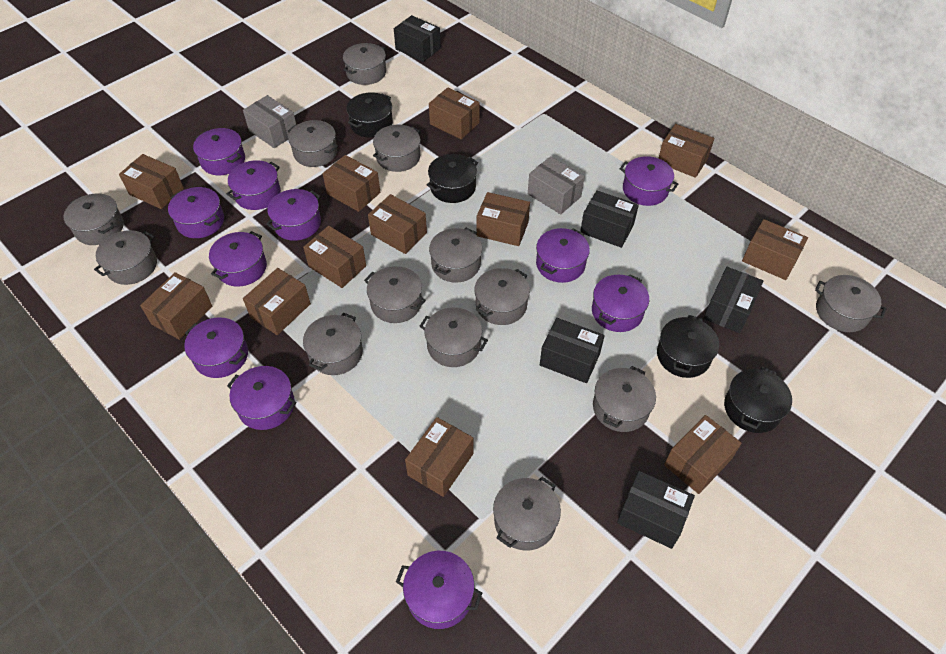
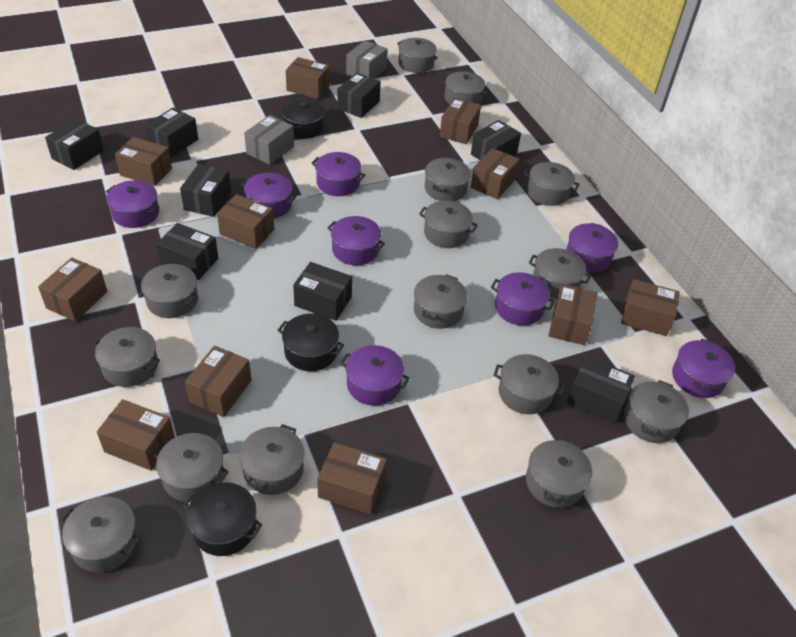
black box: [394,15,441,62] [540,318,605,383] [580,191,639,248] [617,471,695,549] [703,267,763,333] = 5 -> [45,119,104,170] [145,108,198,157] [156,223,218,280] [180,164,231,217] [293,262,352,321] [337,73,381,118] [471,120,521,160] [567,356,635,423] = 8
black pot: [347,92,393,138] [427,154,478,203] [657,315,719,378] [724,366,792,433] = 4 -> [183,482,262,556] [278,314,344,371] [282,98,325,139] = 3
brown box: [119,154,184,209] [140,272,212,340] [243,268,311,335] [303,226,366,288] [323,155,380,212] [368,194,427,254] [405,417,473,497] [429,87,480,139] [477,192,530,246] [658,124,714,178] [664,415,742,494] [742,219,808,280] = 12 -> [38,257,107,322] [97,399,175,471] [115,137,172,186] [185,346,251,417] [217,194,274,249] [286,57,330,99] [317,442,387,514] [440,98,481,144] [471,148,520,199] [548,284,597,345] [621,279,680,336] = 11
grey pot: [64,193,124,245] [94,230,157,285] [288,120,338,167] [303,313,363,375] [343,43,386,85] [364,266,426,323] [373,125,420,172] [420,307,488,367] [429,228,482,282] [474,268,530,325] [493,477,561,551] [593,366,656,432] [815,275,886,332] = 13 -> [60,497,140,573] [93,327,160,387] [141,264,198,318] [153,433,229,502] [239,424,304,495] [397,38,438,73] [414,274,467,329] [419,201,478,248] [425,158,471,201] [441,71,489,104] [494,354,565,414] [524,162,579,206] [526,437,592,508] [529,248,591,299] [624,380,689,443] = 15
purple pot: [168,187,224,238] [184,317,248,378] [193,128,245,175] [209,231,267,286] [227,160,281,210] [227,366,296,430] [266,189,321,241] [396,551,482,629] [536,228,590,283] [592,274,649,332] [619,156,679,206] = 11 -> [106,180,160,228] [241,173,296,218] [312,152,365,196] [327,216,385,265] [340,345,410,406] [491,272,555,326] [566,223,618,272] [672,339,735,398] = 8

